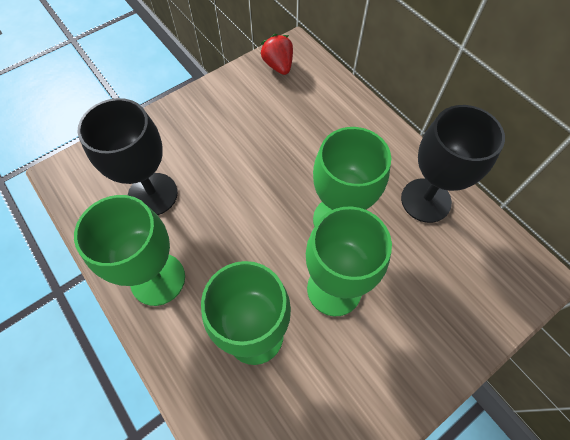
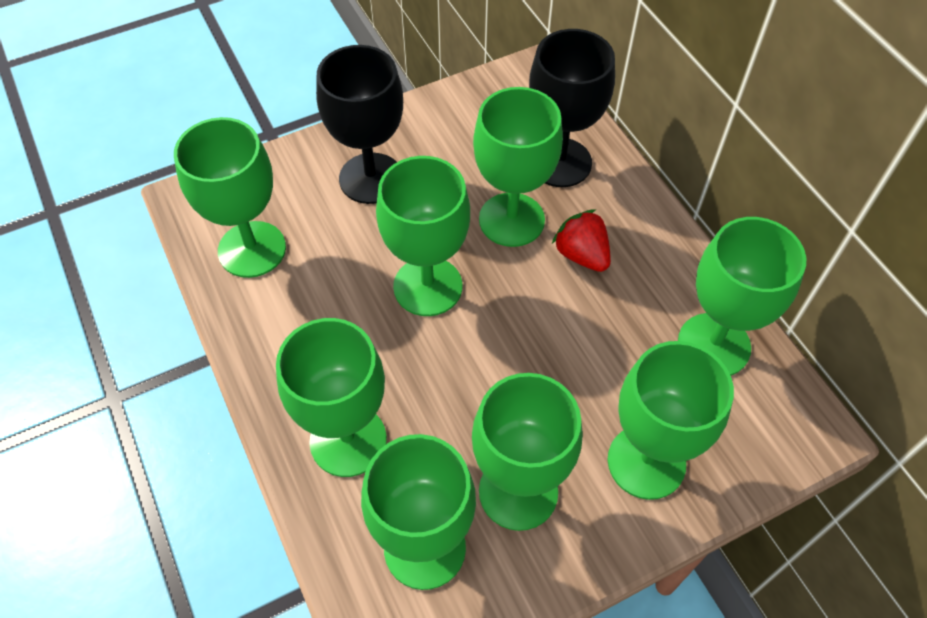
green goblet: [74,195,185,306] [201,261,291,365] [306,206,392,316] [313,127,391,227] = 4 -> [174,117,286,278] [276,318,387,477] [361,434,476,590] [376,156,470,316] [472,373,583,531] [473,87,563,247] [608,341,734,500] [678,217,806,375] = 8

